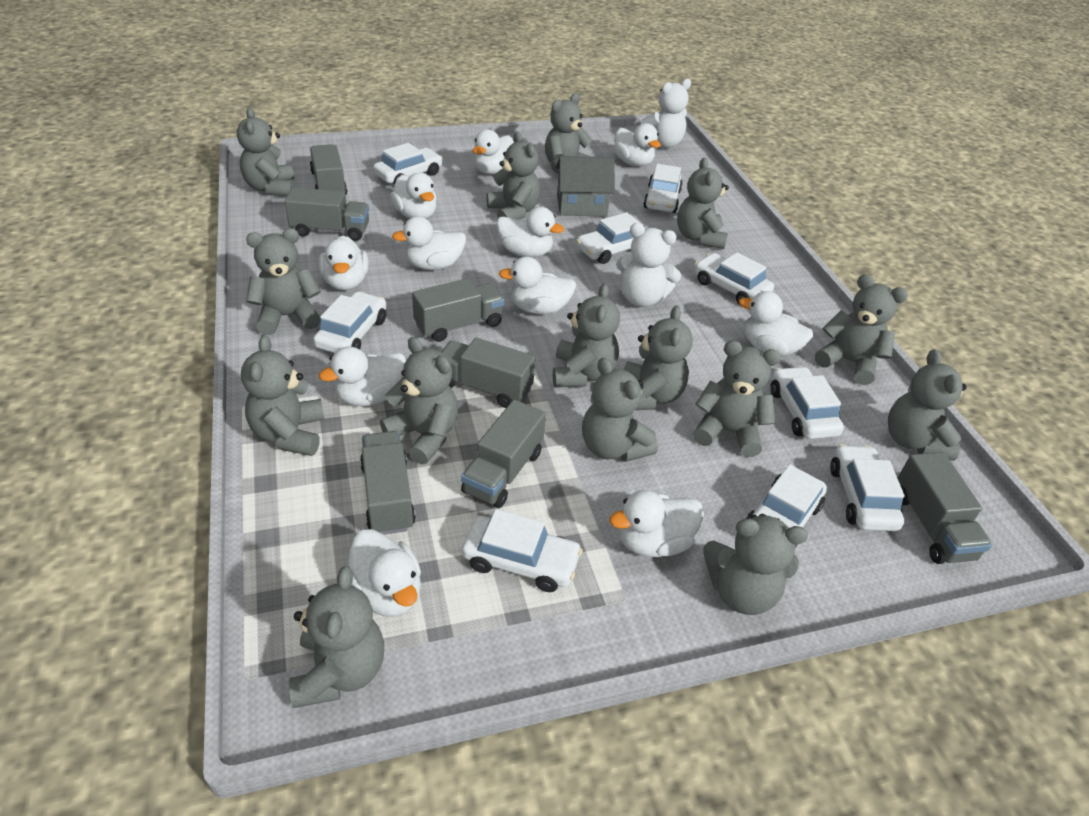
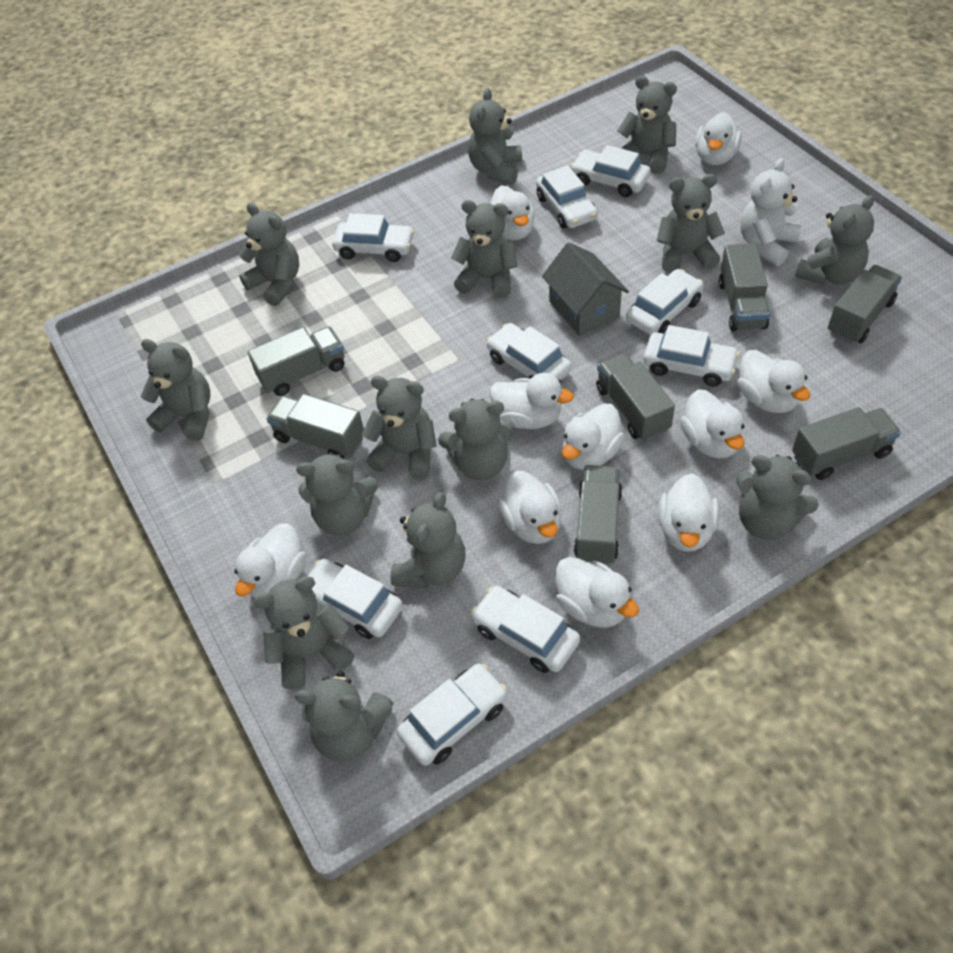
grey teddy bear: [237,108,295,196] [241,335,325,456] [246,228,321,335] [289,566,384,708] [380,337,458,464] [486,132,540,220] [545,93,592,175] [553,284,620,387] [582,358,658,462] [623,305,693,410] [677,158,729,249] [693,340,781,457] [703,514,808,615] [815,274,908,385] [888,349,967,461] = 15 -> [141,339,210,440] [239,203,299,306] [254,576,354,690] [294,671,393,762] [296,452,378,535] [362,376,437,479] [390,492,465,589] [438,399,515,480] [451,200,517,298] [468,88,522,185] [617,76,677,174] [657,174,725,273] [736,455,819,540] [795,195,874,285] = 14
white duck: [319,236,369,290] [319,346,406,406] [348,529,421,617] [390,172,437,219] [392,216,466,270] [473,129,514,175] [496,207,564,257] [499,256,576,314] [609,490,704,557] [613,123,661,167] [739,291,813,356] = 11 -> [234,523,306,598] [490,185,535,240] [490,373,574,429] [499,471,562,544] [555,557,639,628] [562,403,625,470] [658,474,720,552] [680,389,745,459] [695,112,742,165] [738,350,810,413] = 10
white teddy bear: [616,223,681,307] [641,79,691,148] = 2 -> [741,158,802,266] = 1

